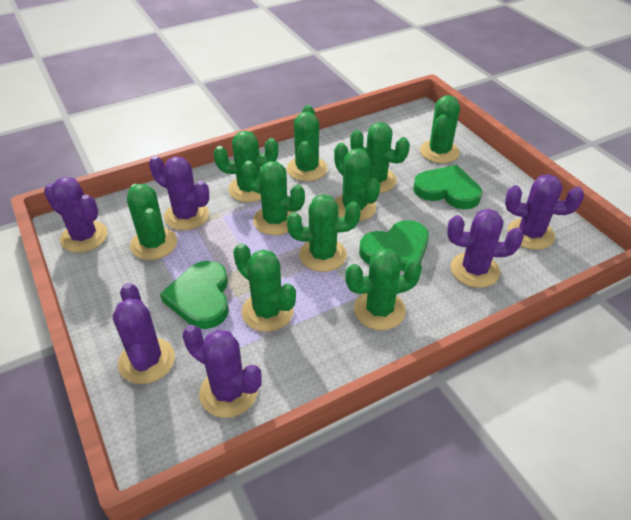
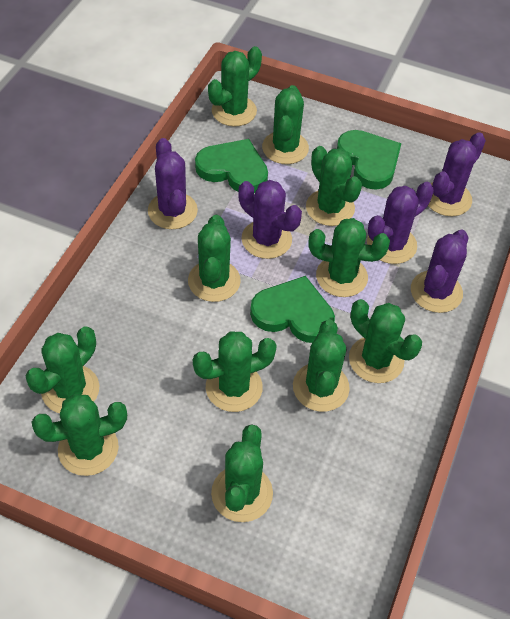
green cactus: [127,184,177,260] [214,131,278,202] [233,243,296,332] [242,161,305,235] [287,105,327,181] [287,194,361,272] [334,143,380,221] [345,248,422,330] [350,122,410,193] [420,95,460,163] = 10 -> [25,327,99,413] [32,394,127,476] [188,215,241,302] [193,331,277,412] [208,46,262,126] [211,424,273,522] [262,85,309,164] [293,319,350,412] [306,146,362,226] [308,218,390,297] [349,299,422,383] = 11
purple cactus: [44,177,108,253] [113,283,175,384] [149,156,209,230] [183,325,262,418] [447,209,524,288] [505,174,584,250] = 6 -> [148,138,198,229] [238,180,302,259] [367,182,434,264] [411,230,468,313] [428,132,486,216] = 5

